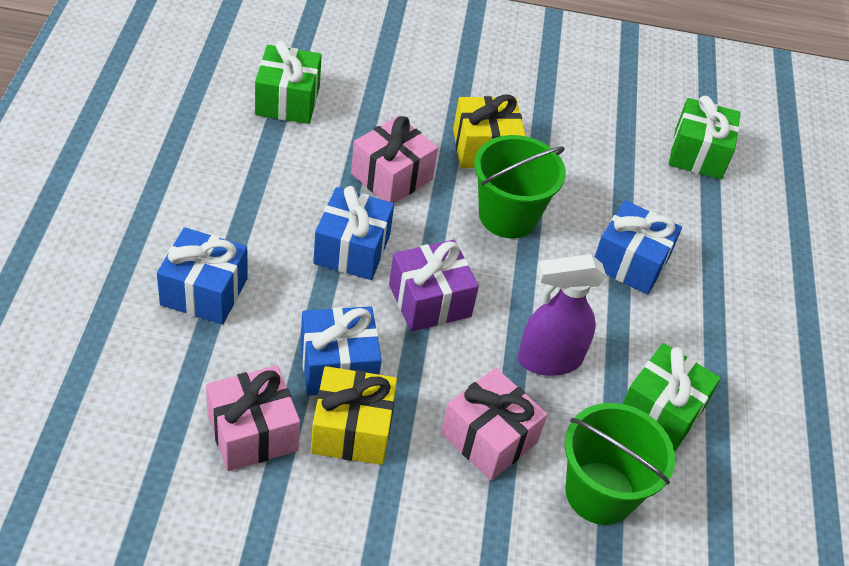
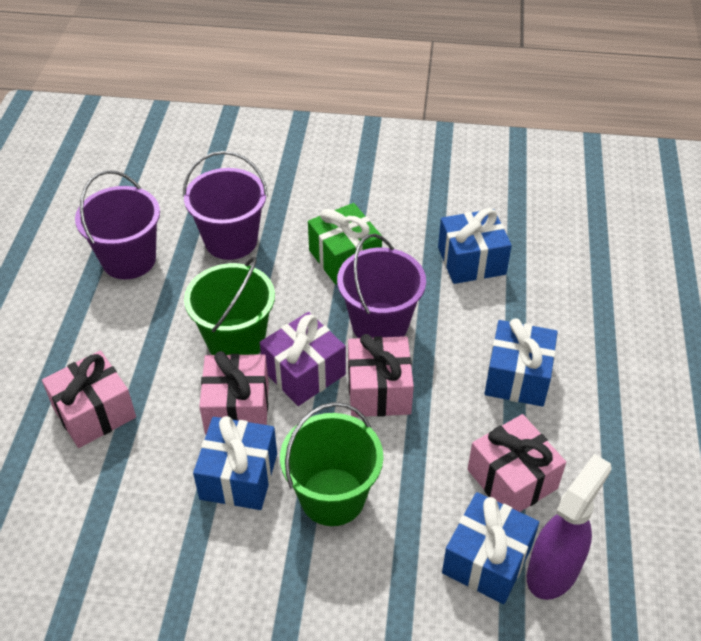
green gift: [255,41,322,124] [622,343,721,451] [669,96,741,179] = 3 -> [308,203,382,285] = 1
pink gift: [206,365,300,471] [351,116,438,203] [441,368,548,481] = 3 -> [42,350,136,448] [199,351,269,435] [348,334,414,417] [468,414,566,512] = 4
purple bucket: none = 0 -> [75,170,160,279] [183,151,268,260] [337,234,426,338] = 3
yellow gift: [311,366,397,465] [453,94,525,168] = 2 -> none = 0

